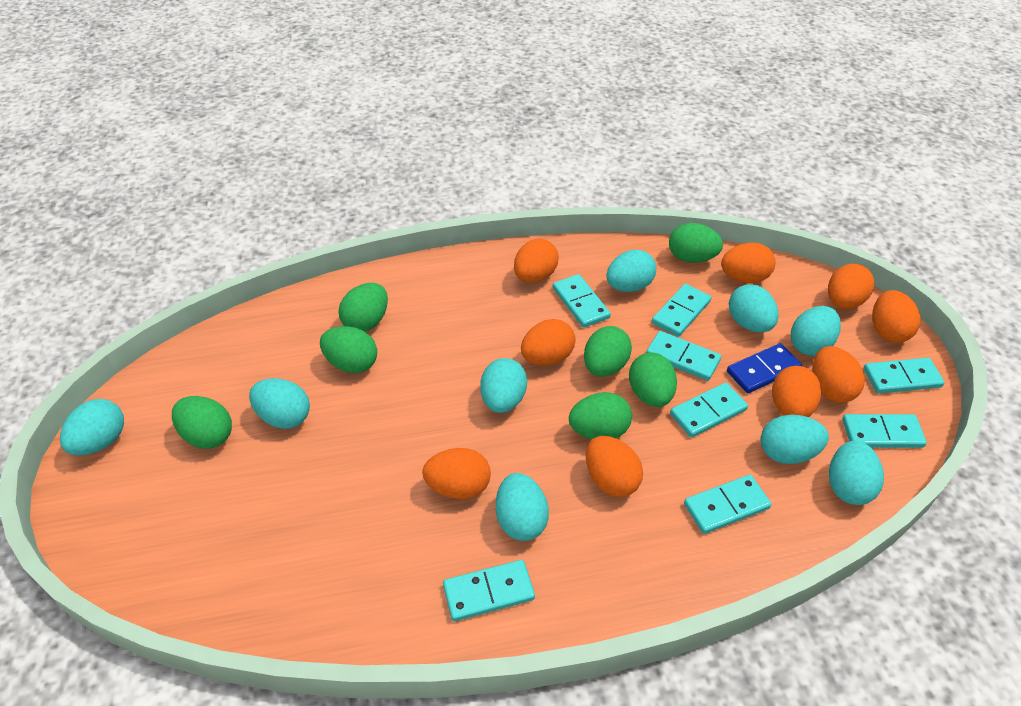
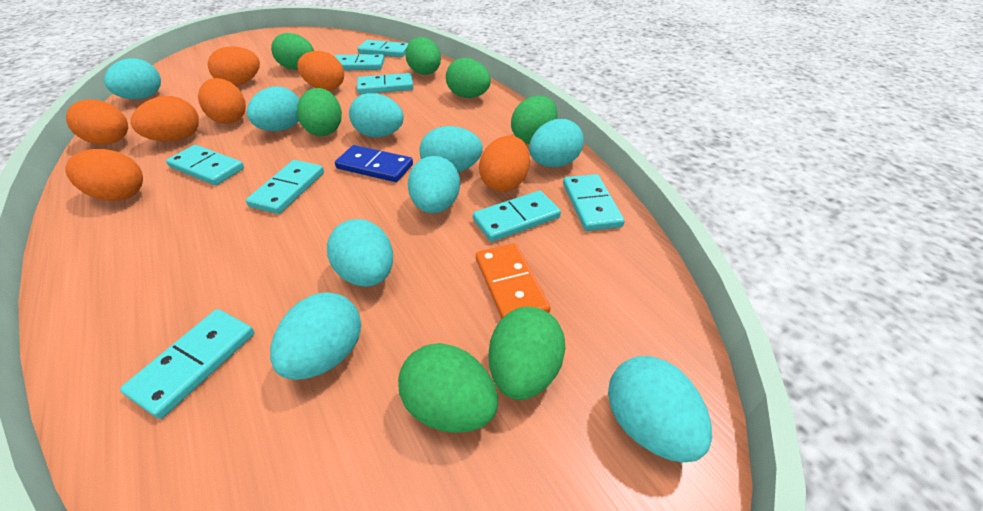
orange domino: none = 0 -> [476,243,550,319] = 1
orange egg: [422,448,491,499] [514,239,559,283] [521,319,575,365] [586,436,643,497] [721,243,775,283] [772,366,821,417] [812,346,865,403] [828,264,875,309] [872,290,920,343] = 9 -> [65,149,143,201] [66,99,128,145] [131,96,199,142] [198,78,246,124] [208,46,260,86] [297,51,344,91] [479,136,530,192] = 7

